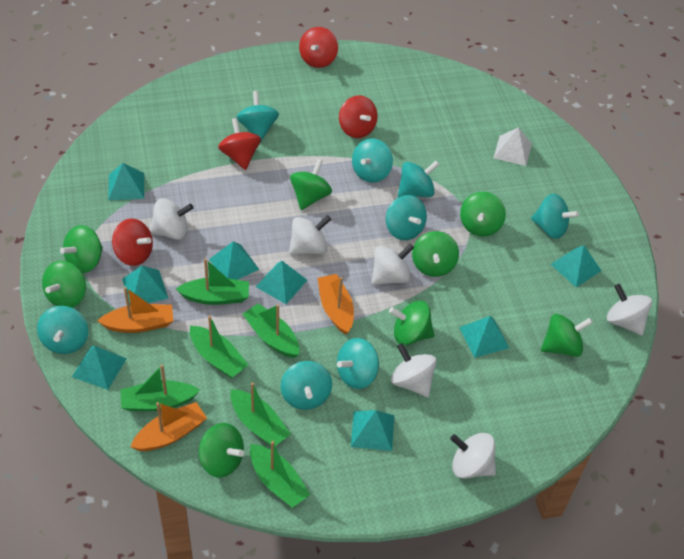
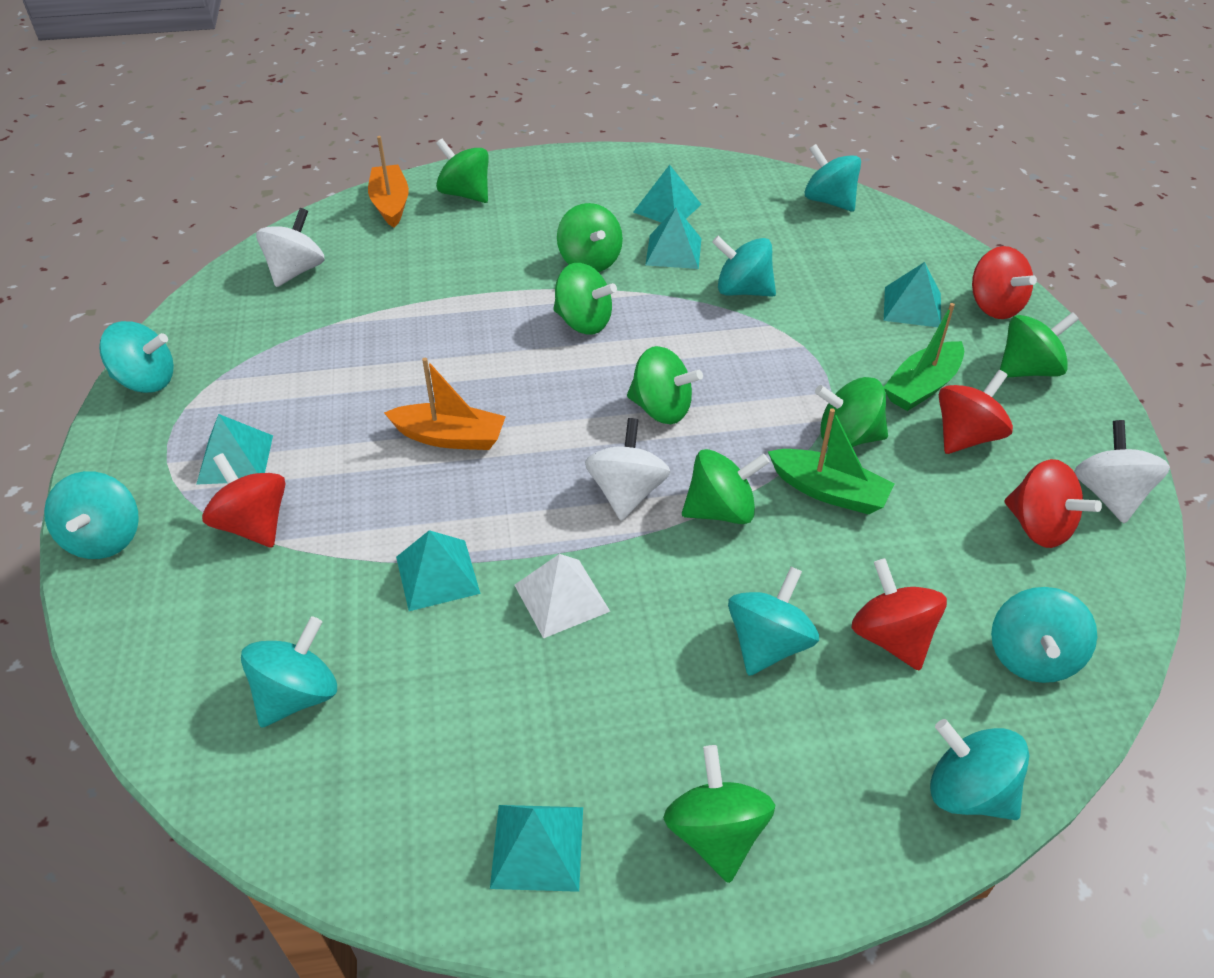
green boat: [120,364,200,411] [176,258,249,305] [190,315,248,378] [230,382,291,446] [243,304,299,358] [250,441,310,508] = 6 -> [768,408,894,515] [884,303,964,411] = 2
orange boat: [98,287,173,333] [130,402,207,451] [318,274,354,335] = 3 -> [368,136,409,228] [384,358,506,450] = 2
red spinning top: [112,218,153,266] [218,118,261,170] [299,27,338,68] [339,95,378,138] = 4 -> [202,453,285,548] [851,558,947,671] [939,370,1013,454] [972,246,1037,319] [1004,459,1102,548] = 5
turquoise pyramid: [72,346,127,390] [108,163,144,200] [122,266,168,305] [209,241,260,280] [256,261,307,304] [351,410,394,451] [459,316,509,358] [551,245,601,287] = 8 -> [196,414,273,485] [396,530,481,611] [490,805,583,892] [634,165,702,223] [645,207,701,269] [884,262,941,327] = 6
white spinning top: [149,198,194,240] [289,215,331,255] [371,244,414,285] [391,343,437,397] [450,433,496,479] [607,284,652,336] = 6 -> [256,208,325,287] [585,418,670,521] [1074,420,1170,523] = 3

